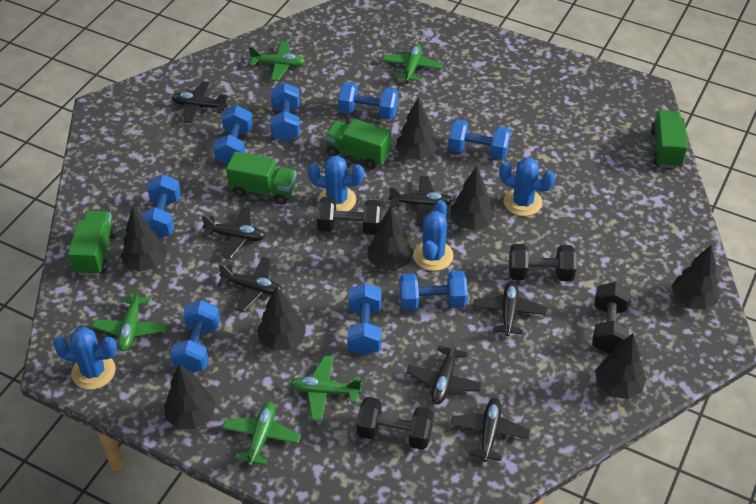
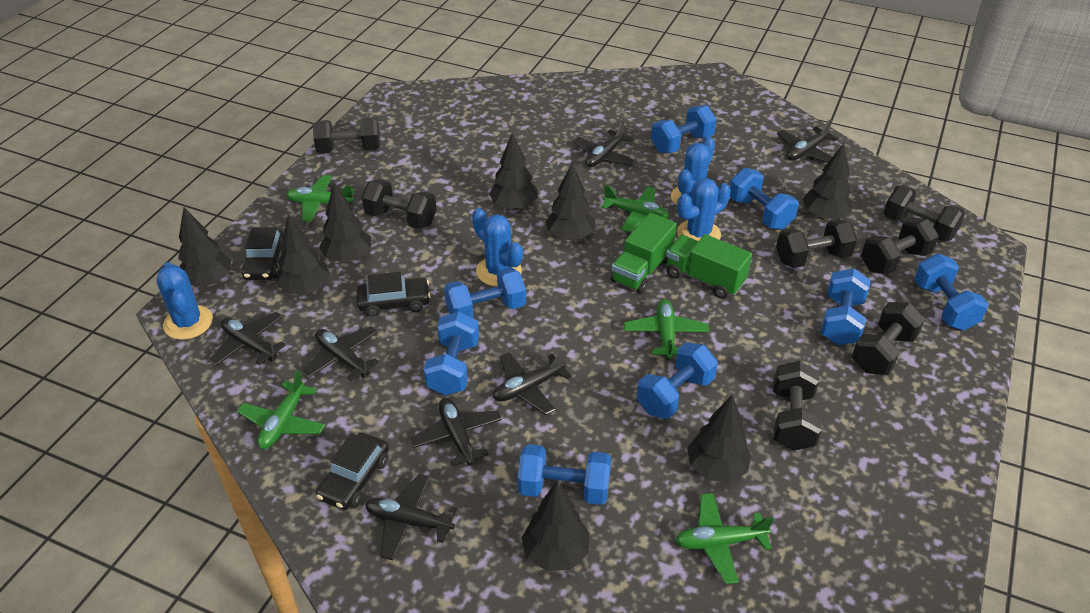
black car: none = 0 -> [241,227,284,280] [316,433,389,510] [357,272,431,317] = 3
black dumbbell: [317,197,381,235] [357,397,433,450] [509,244,576,281] [592,282,631,354] = 4 -> [313,117,380,154] [361,179,437,229] [773,361,822,451] [776,219,858,268] [852,302,925,375] [861,217,939,275] [884,185,965,242] = 7
green truck: [68,211,116,276] [226,151,297,205] [325,119,391,169] [650,110,688,168] = 4 -> [610,213,677,293] [666,234,752,299] = 2

